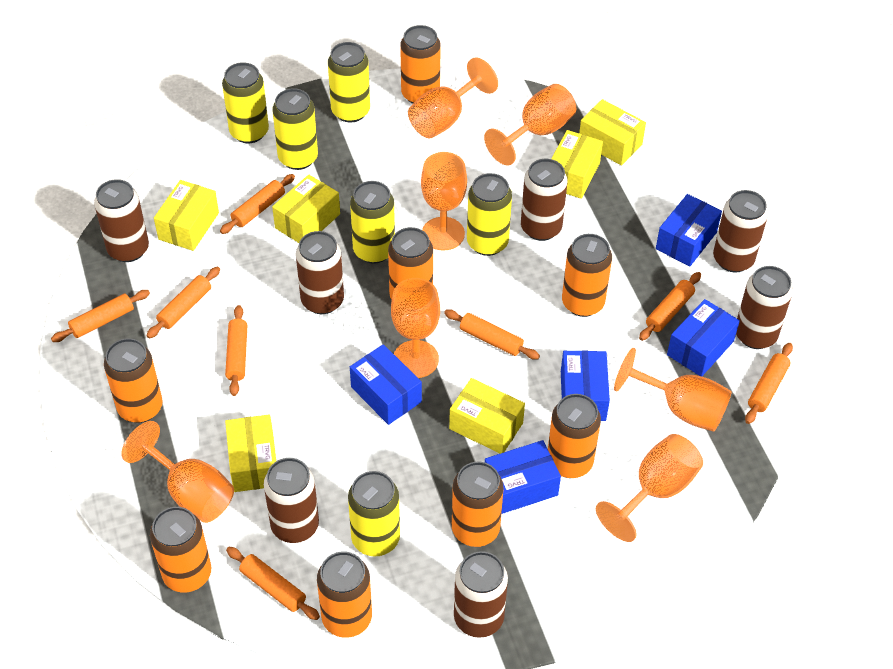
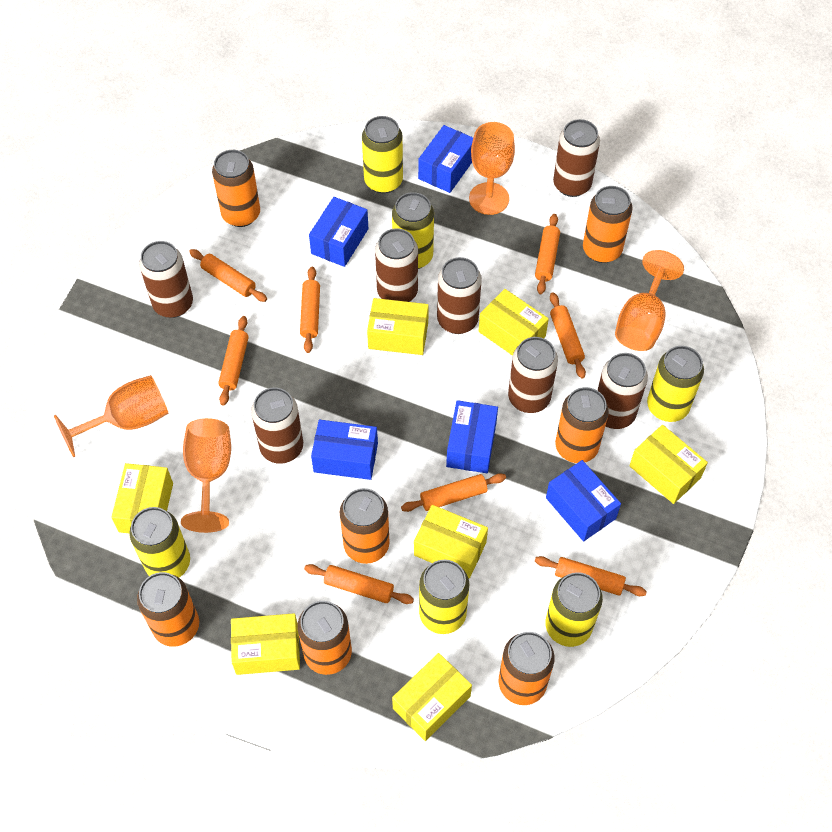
orange can: [104,338,163,423] [150,507,211,593] [317,552,372,638] [388,227,433,300] [400,25,441,104] [452,462,504,547] [548,394,601,478] [562,234,612,317] = 8 -> [137,572,199,647] [212,150,260,227] [297,601,352,675] [340,488,390,564] [499,632,555,705] [555,387,609,463] [583,186,633,263] = 7
orange goblet: [121,421,234,523] [391,278,440,378] [408,57,498,138] [421,152,467,251] [484,84,576,165] [596,434,703,542] [614,348,732,432] = 7 -> [54,375,168,457] [181,418,231,533] [469,122,515,215] [615,250,684,351] = 4
yellow box: [154,180,219,251] [225,414,276,492] [272,175,340,243] [449,378,525,454] [551,130,603,199] [579,99,646,166] = 6 -> [111,463,173,533] [231,613,300,675] [367,298,429,355] [392,653,472,741] [414,505,488,579] [479,289,549,356] [629,425,708,504] = 7

